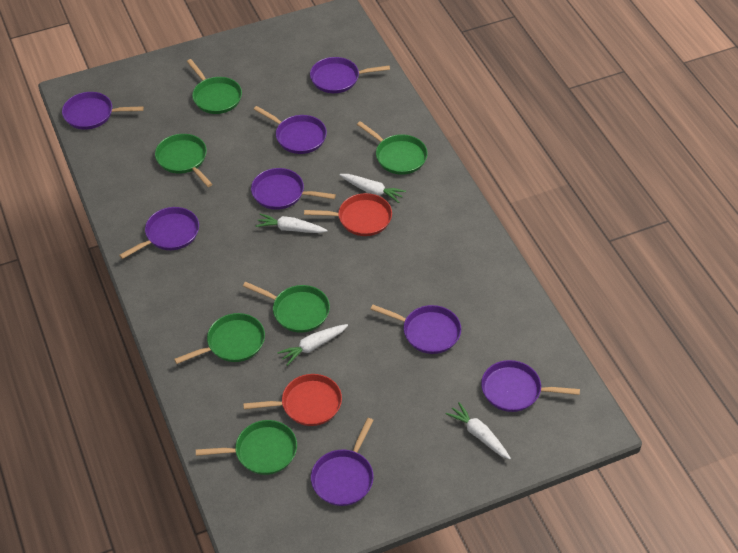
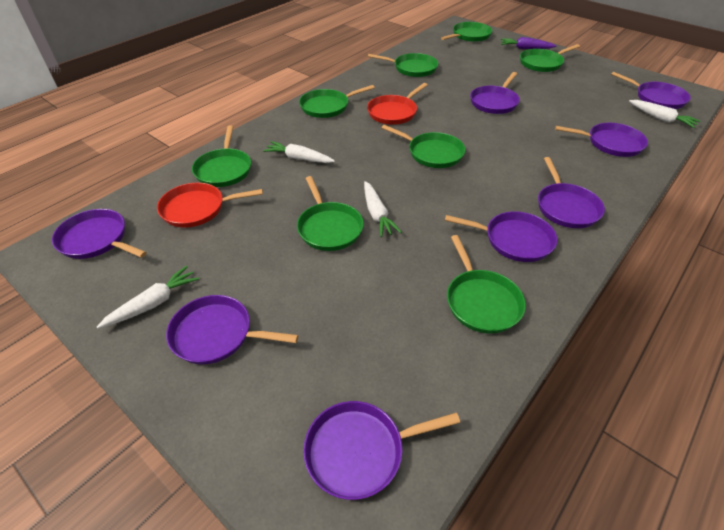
green pan: [155,134,212,187] [174,313,265,364] [187,59,242,114] [196,420,297,475] [243,282,330,333] [357,121,428,175] = 6 -> [192,126,251,187] [297,176,364,251] [299,85,375,118] [368,53,438,77] [382,125,465,168] [441,22,492,42] [447,235,526,333] [520,44,580,72] = 8
purple carrot: none = 0 -> [501,37,557,49] = 1

